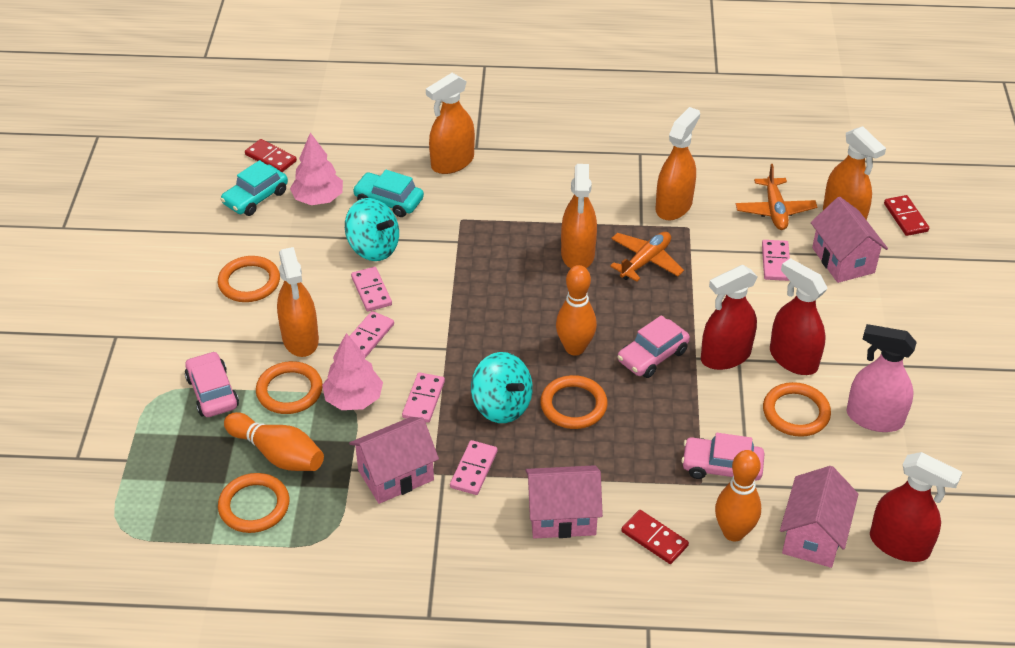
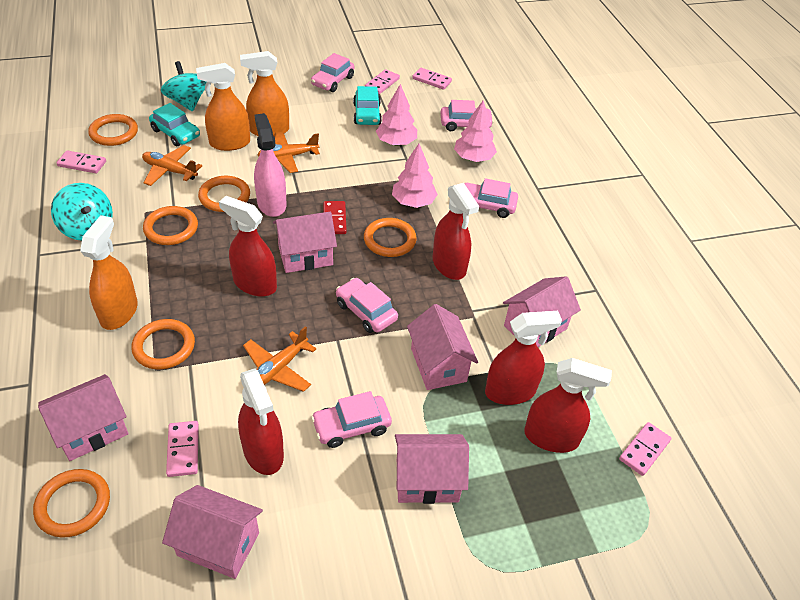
orange bowling pin: [224,412,324,471] [556,265,597,356] [715,450,761,541] = 3 -> none = 0
orange plane: [610,232,684,282] [736,164,817,230] = 2 -> [142,145,202,186] [243,326,317,392] [257,132,320,173] = 3
orange ring: [218,256,280,302] [218,473,289,533] [256,361,323,414] [540,375,608,429] [763,382,831,437] = 5 -> [33,469,110,538] [88,114,138,146] [131,319,195,369] [143,206,198,245] [198,176,250,212] [364,218,417,257] = 6
orange spray bottle: [277,247,319,357] [426,73,475,174] [561,164,597,268] [655,107,700,220] [823,126,886,220] = 5 -> [80,215,138,330] [196,63,250,151] [240,51,289,137] = 3
pink car: [185,351,239,417] [618,315,690,378] [681,433,765,480] = 3 -> [311,53,354,92] [311,391,392,448] [336,278,398,333] [440,100,494,131] [464,178,518,218] = 5
pink house: [349,417,439,504] [526,465,603,539] [780,466,858,568] [811,197,888,283] = 4 -> [38,374,129,461] [162,485,263,579] [273,212,337,273] [395,434,469,504] [407,304,478,390] [503,276,581,347] = 6
pink tree: [290,133,343,205] [322,333,383,410] = 2 -> [376,84,417,145] [392,144,438,208] [454,101,497,162] = 3
red domino: [245,139,297,172] [621,510,689,564] [884,195,929,236] = 3 -> [323,201,347,234] = 1
red spray bottle: [701,265,757,370] [770,258,828,375] [870,452,963,562] = 3 -> [219,196,277,297] [238,368,284,475] [433,183,479,280] [485,311,562,405] [524,358,612,453] = 5

